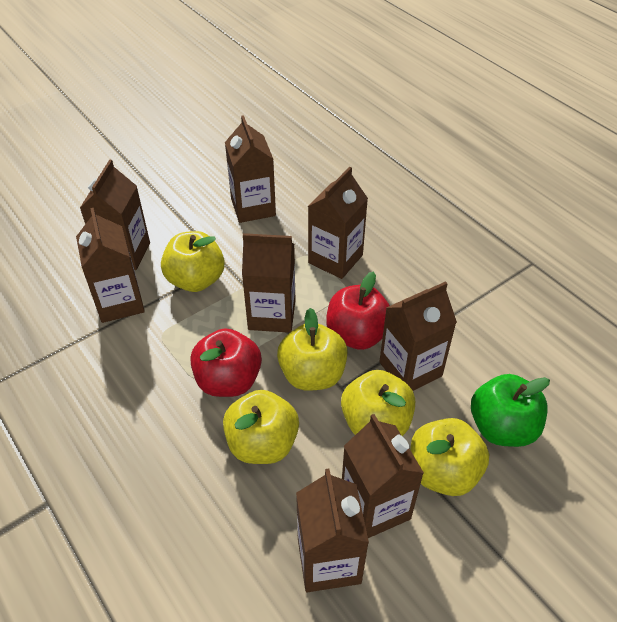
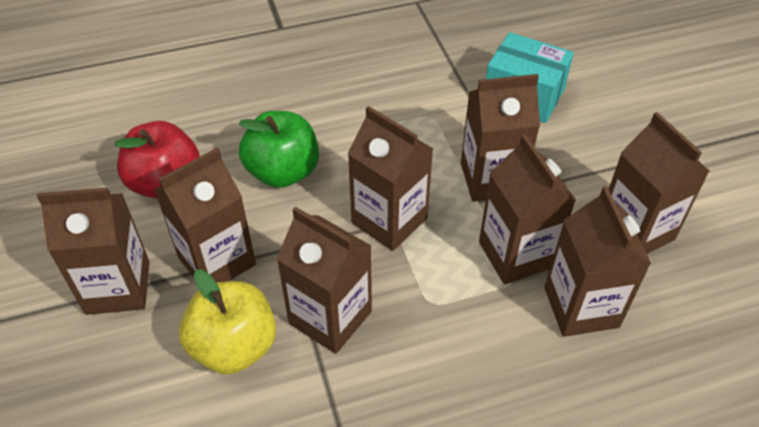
red apple: [190,328,262,397] [326,272,390,350] = 2 -> [114,121,200,199] = 1
turquoise box: none = 0 -> [486,32,574,123] = 1
yellow apple: [161,231,225,292] [223,390,299,464] [277,308,348,391] [341,370,415,436] [410,418,489,496] = 5 -> [179,269,276,375] = 1

